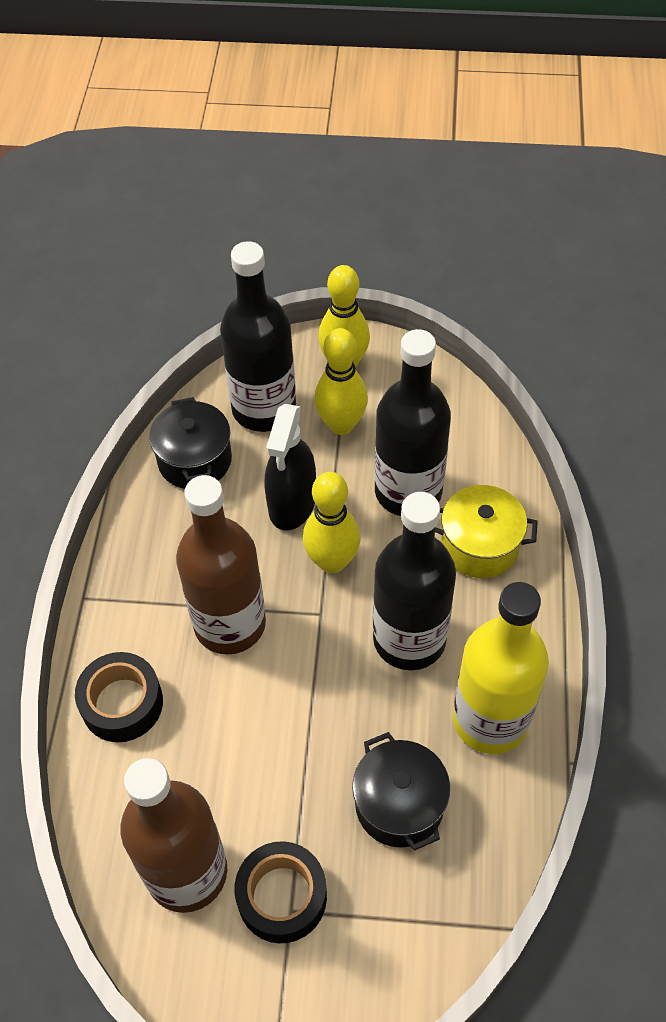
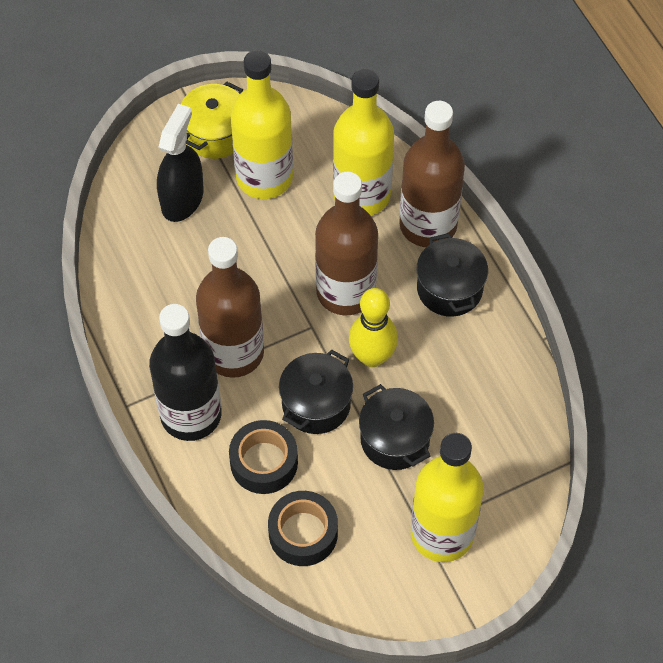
black bottle: [220,241,296,432] [373,492,456,670] [374,329,451,516] = 3 -> [149,304,222,441] = 1
black pot: [149,397,232,489] [352,732,450,851] = 2 -> [279,349,353,434] [359,384,434,470] [417,233,488,317] = 3
brown bottle: [121,758,227,913] [176,475,266,654] = 2 -> [196,237,264,378] [315,172,378,316] [399,101,465,247] = 3
yellow bottle: [453,582,549,754] = 1 -> [231,50,293,199] [333,68,394,216] [411,433,484,562] = 3
yellow bowling pin: [303,472,360,573] [314,328,368,435] [318,265,370,368] = 3 -> [349,288,398,367] = 1

